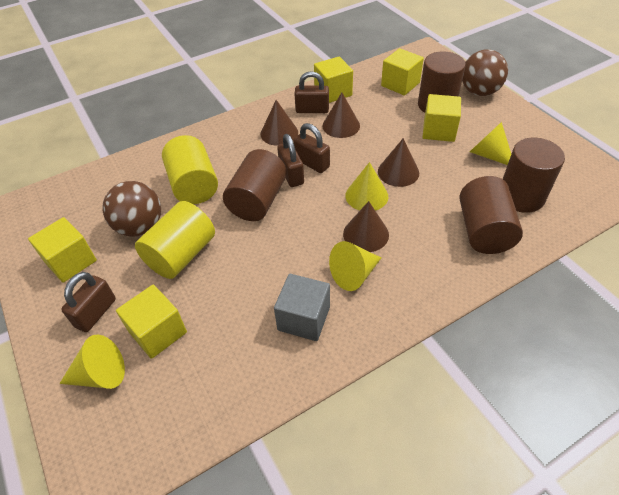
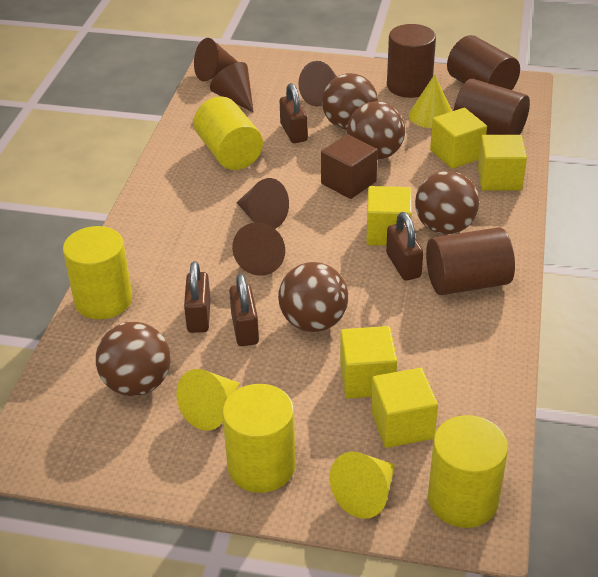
brown ball: [102,181,161,237] [462,49,508,96] = 2 -> [96,322,171,396] [278,262,348,332] [322,73,378,130] [347,101,405,160] [415,171,479,235] = 5
brown cone: [261,100,298,146] [322,92,360,138] [343,201,389,252] [378,138,419,187] = 4 -> [194,38,238,82] [210,62,254,113] [232,222,285,276] [236,178,289,229] [298,61,337,107] = 5
brown cube: none = 0 -> [321,134,378,199] = 1
grey cube: [274,274,330,341] = 1 -> none = 0
yellow cone: [59,335,125,389] [329,241,381,291] [345,162,388,211] [470,122,511,165] = 4 -> [177,369,240,431] [330,452,395,519] [409,74,452,128] = 3
yellow cylinder: [135,201,215,279] [162,135,218,204] = 2 -> [63,226,132,319] [194,96,263,170] [222,384,295,493] [428,415,508,528] = 4

